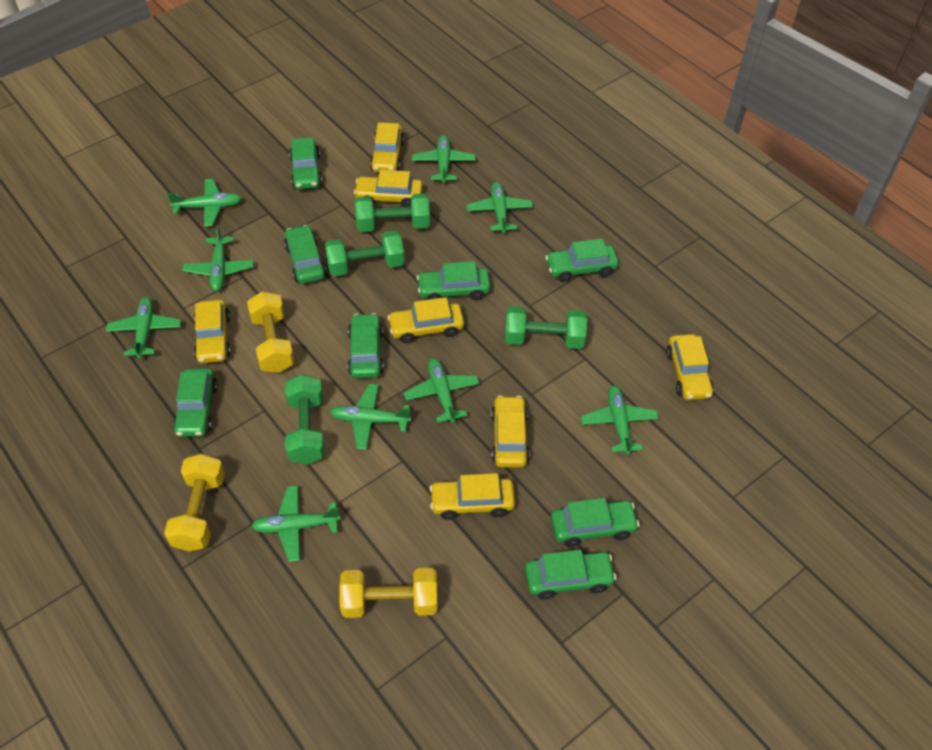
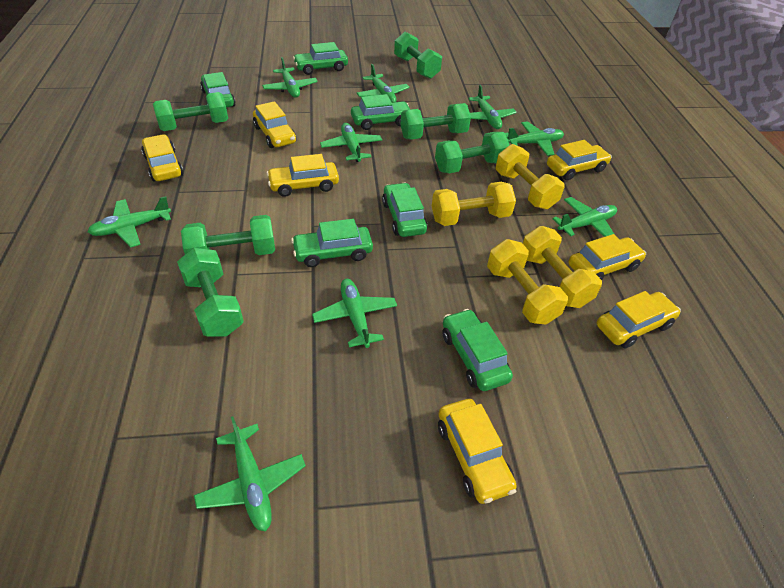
green car: [173,368,218,437] [284,225,326,284] [289,137,322,189] [348,313,384,378] [417,261,490,300] [525,550,617,600] [545,239,619,282] [551,498,640,547] = 8 -> [200,72,236,108] [291,219,373,267] [293,42,348,75] [351,94,410,130] [382,183,428,237] [443,309,513,391] = 6
green dumbbell: [285,374,325,465] [325,230,405,276] [355,193,430,232] [505,306,587,349] = 4 -> [153,92,228,131] [177,248,244,336] [181,215,275,255] [394,32,442,79] [400,103,471,139] [435,132,509,174] = 6
yellow dumbbell: [164,454,225,552] [247,291,295,373] [339,568,437,618] = 3 -> [432,182,516,226] [487,239,568,324] [495,144,565,210] [523,226,602,308] = 4

